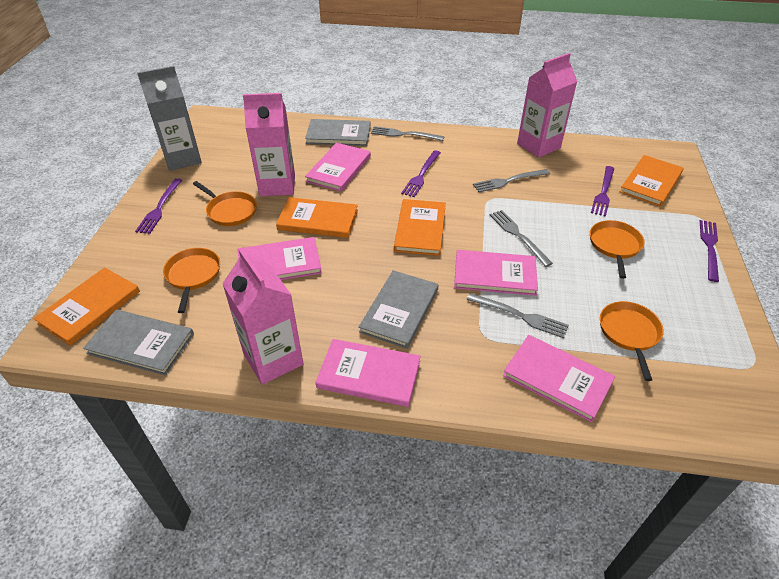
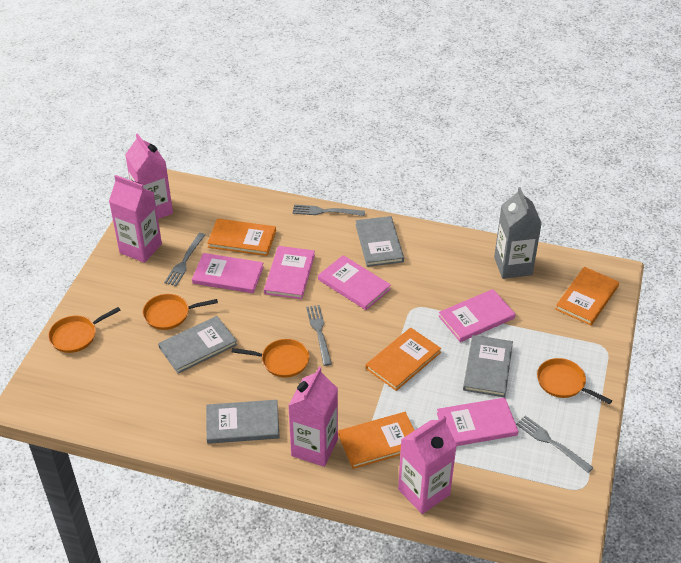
grey book: [83,309,194,375] [305,119,371,146] [359,270,439,349] = 3 -> [158,316,237,373] [206,400,280,444] [355,216,404,267] [463,335,513,397] = 4
pink carton: [222,248,303,385] [243,93,295,196] [517,53,577,158] = 3 -> [109,175,162,263] [125,133,173,219] [288,367,338,467] [398,416,457,514] = 4
purple fork: [135,178,182,234] [401,150,441,197] [591,166,615,217] [700,220,719,282] = 4 -> none = 0

